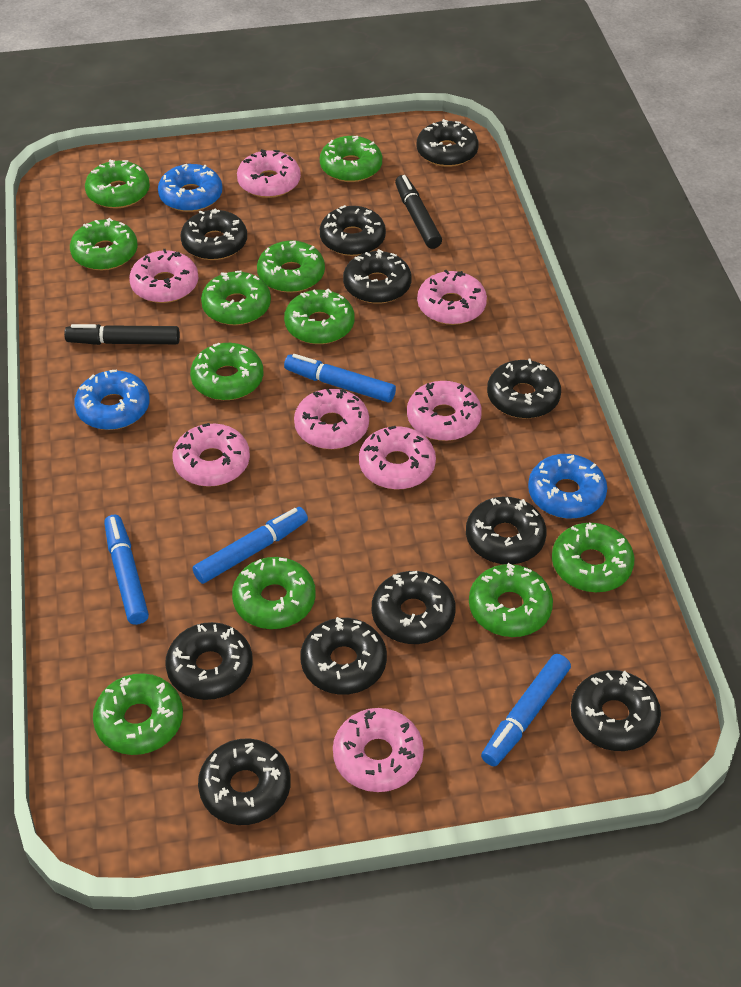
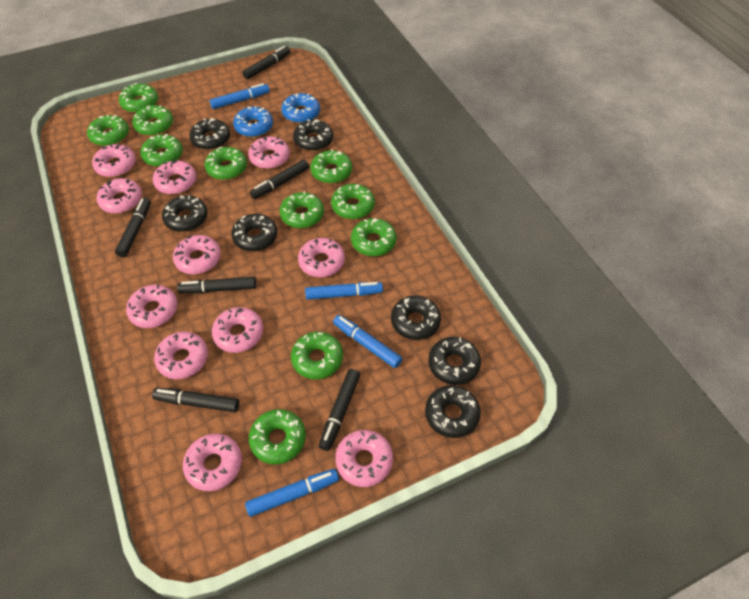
black donut: [165,622,253,700] [180,209,247,260] [198,738,291,825] [300,617,387,695] [320,205,386,256] [343,249,412,304] [372,571,456,644] [417,119,479,167] [466,497,547,564] [487,358,561,419] [571,670,661,751] = 11 -> [162,195,208,232] [189,118,230,150] [231,214,277,251] [293,119,333,151] [391,295,441,340] [425,385,481,438] [428,337,481,385] = 7
black marker: [64,324,180,345] [395,175,442,249] = 2 -> [115,198,151,257] [152,388,239,412] [177,276,256,293] [242,46,290,79] [250,159,309,199] [319,369,360,451] = 6
blue donut: [74,369,150,430] [158,164,223,212] [528,454,607,519] = 3 -> [233,106,273,137] [281,93,320,123] = 2
pink donut: [129,249,198,303] [173,423,250,487] [237,149,301,198] [294,388,369,449] [333,708,424,792] [359,426,436,490] [407,381,482,441] [417,270,487,325] = 8 -> [92,143,136,177] [97,178,142,213] [126,285,177,328] [153,160,196,194] [154,332,208,379] [173,235,221,274] [183,434,242,491] [212,307,263,353] [248,136,290,169] [298,238,345,277] [335,430,393,487] = 11

